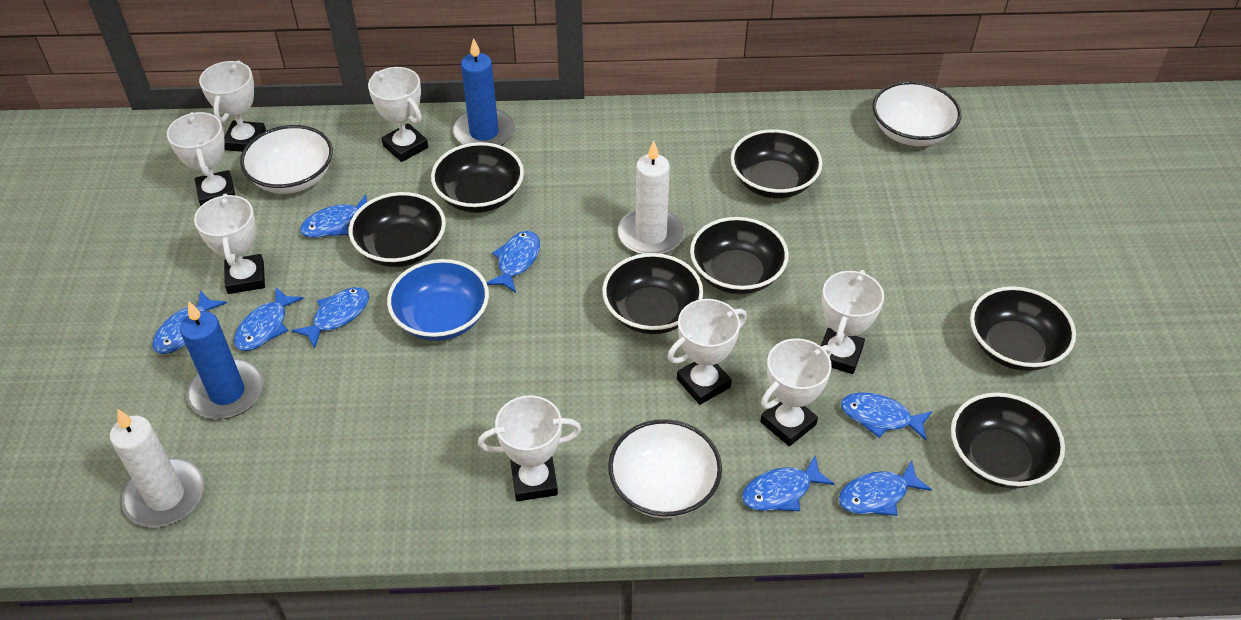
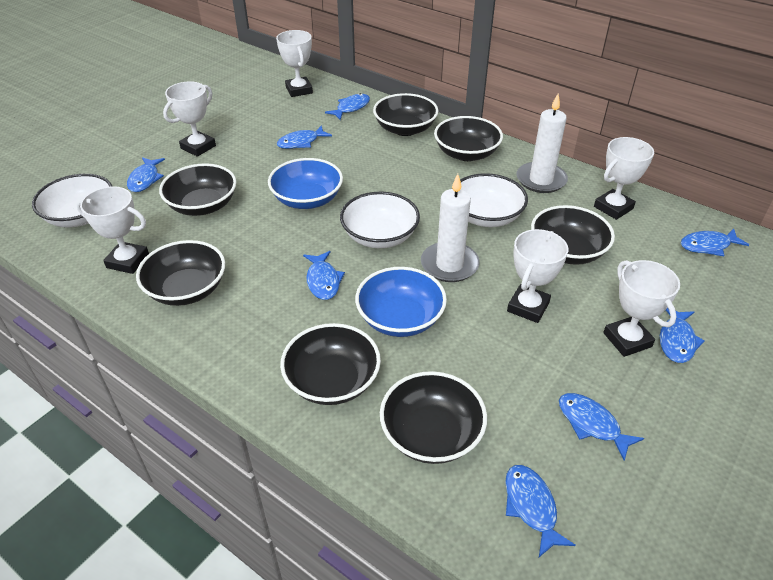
blue bowl: [387,259,489,341] = 1 -> [268,158,343,209] [355,267,447,337] = 2
blue candle: [180,302,264,419] [453,38,515,146] = 2 -> none = 0
white trophy: [167,112,236,206] [194,194,265,294] [199,60,266,152] [368,67,428,162] [478,395,581,501] [667,299,747,405] [760,338,832,446] [821,270,884,374] = 8 -> [76,186,149,274] [163,81,216,157] [276,30,313,97] [507,229,568,323] [594,137,654,220] [603,260,680,357] = 6

